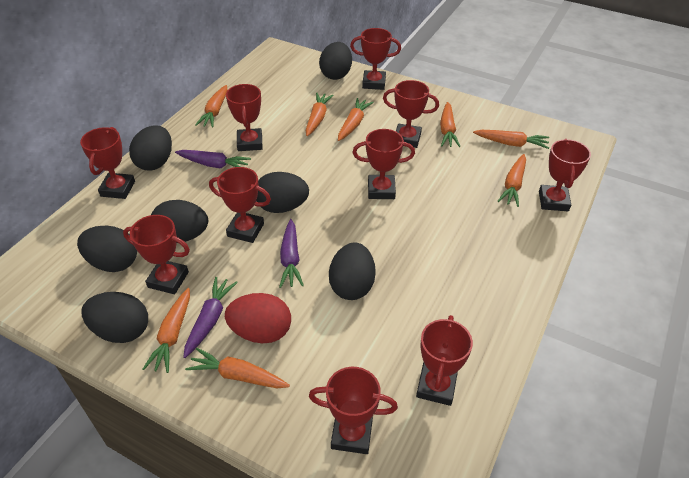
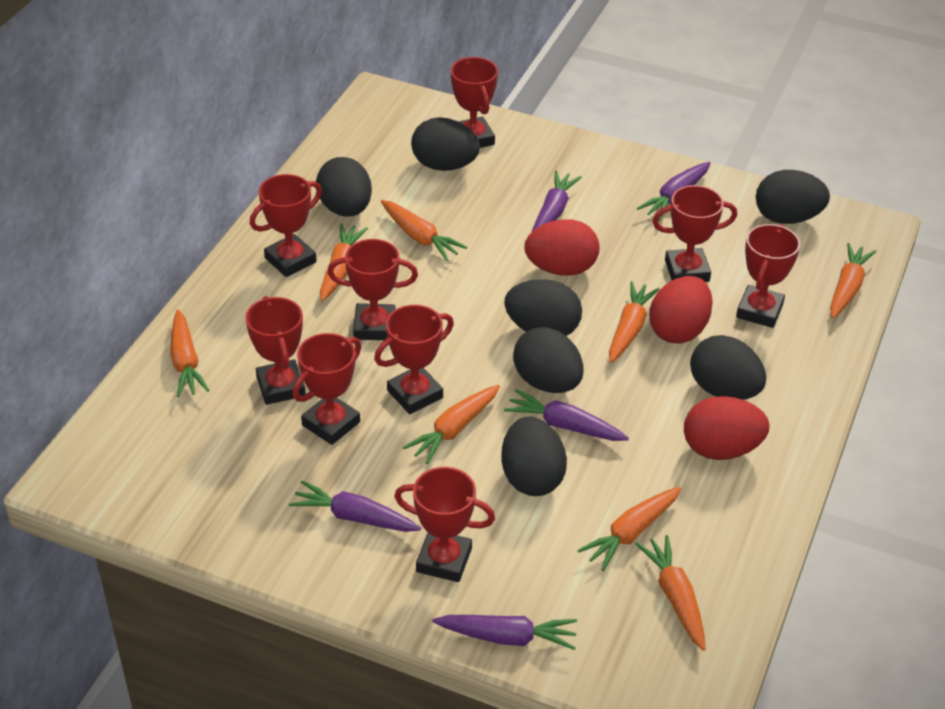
purple carrot: [175,150,251,168] [183,277,238,358] [279,219,304,288] = 3 -> [289,481,421,532] [432,615,577,650] [504,389,629,441] [532,170,582,232] [637,162,710,221] = 5
red egg: [225,293,291,343] = 1 -> [525,219,600,275] [649,276,713,344] [684,396,769,460] = 3
red trophy: [80,127,135,199] [123,215,190,294] [209,167,271,243] [226,84,263,151] [309,367,398,454] [350,28,401,90] [353,129,415,199] [383,80,439,148] [416,315,473,406] [539,139,591,211] = 10 -> [246,296,306,405] [250,174,322,277] [293,333,361,445] [328,239,418,340] [374,305,454,414] [394,467,495,582] [451,57,498,148] [653,185,737,282] [736,224,800,328] = 9

